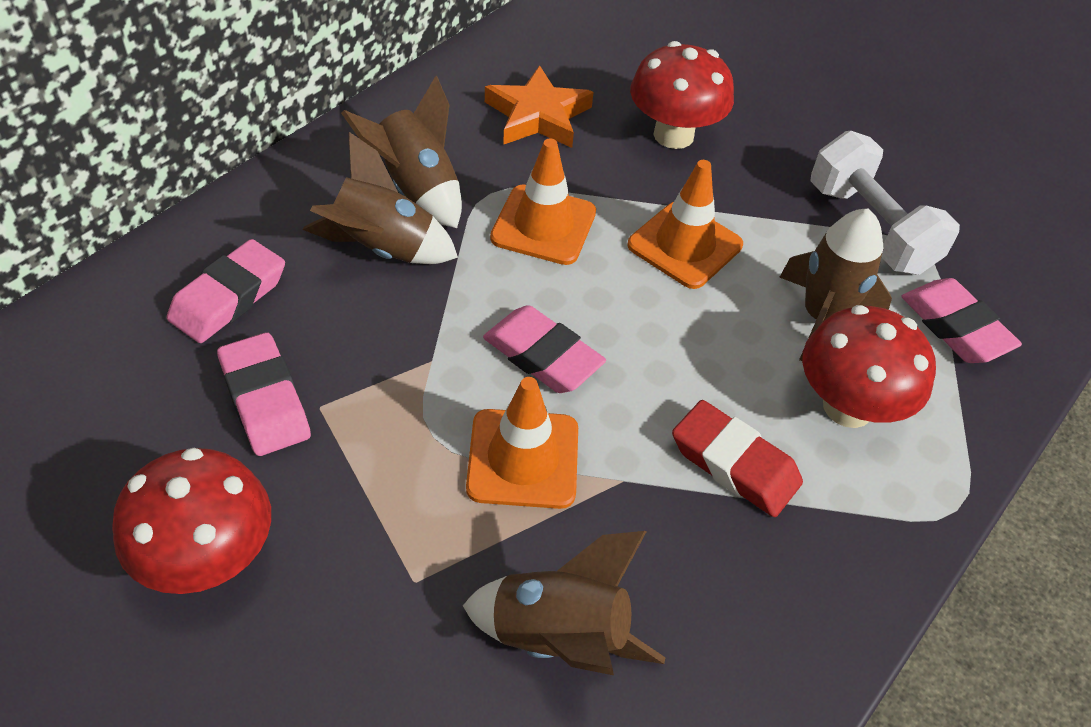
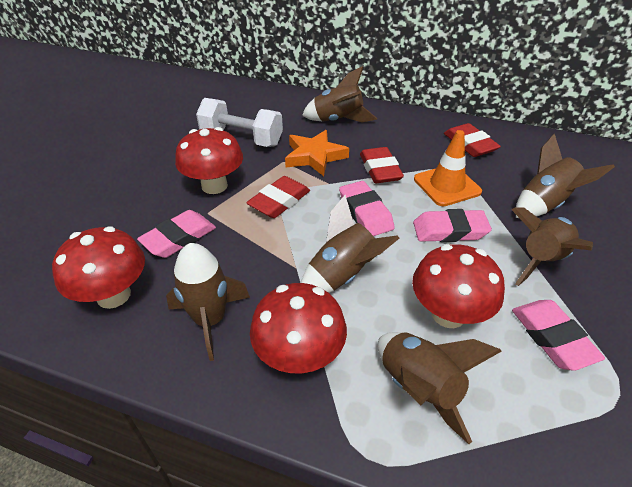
brown rocket: [303,132,458,264] [341,76,462,228] [463,531,665,675] [779,208,892,361] = 4 -> [166,243,250,361] [301,195,399,293] [302,66,377,122] [378,332,502,444] [511,207,593,286] [516,133,615,218] = 6
orange traffic cone: [466,377,578,509] [490,138,596,265] [627,160,743,289] = 3 -> [414,130,482,206] = 1
red eraser: [672,400,803,517] = 1 -> [246,176,310,218] [360,147,404,183] [444,123,501,157] = 3
red mushroom: [112,448,271,594] [630,41,734,149] [802,305,936,428] = 3 -> [52,226,145,309] [175,127,243,194] [250,283,347,373] [412,244,505,328] = 4

